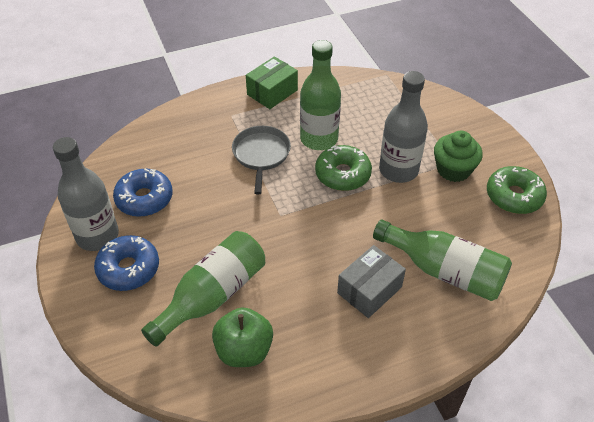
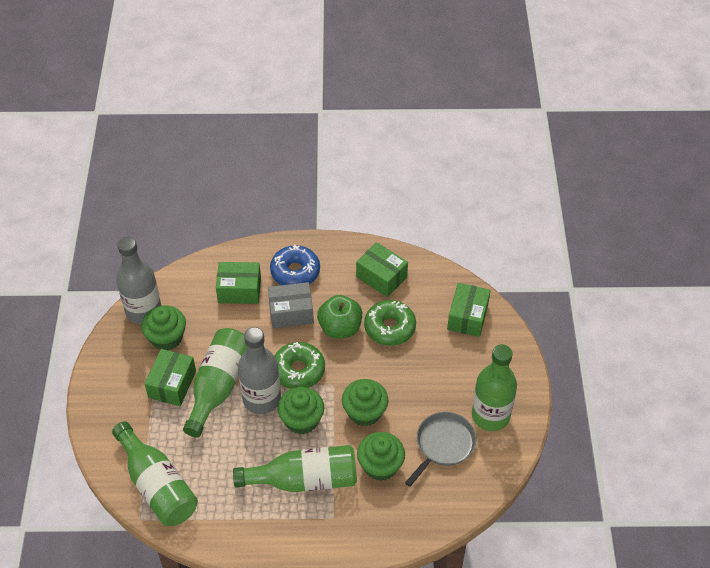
blue donut: [94,235,159,291] [113,169,173,217] = 2 -> [270,245,320,285] = 1
green bottle: [141,231,265,347] [300,40,341,150] [373,220,512,301] = 3 -> [112,421,198,526] [183,328,247,438] [233,445,357,492] [472,344,517,431] = 4
green box: [246,56,298,109] = 1 -> [144,349,196,406] [216,262,261,304] [356,242,408,297] [447,283,491,337] = 4
green cupcake: [434,131,483,182] = 1 -> [141,305,186,351] [277,387,324,434] [342,379,388,426] [357,432,405,481] = 4

